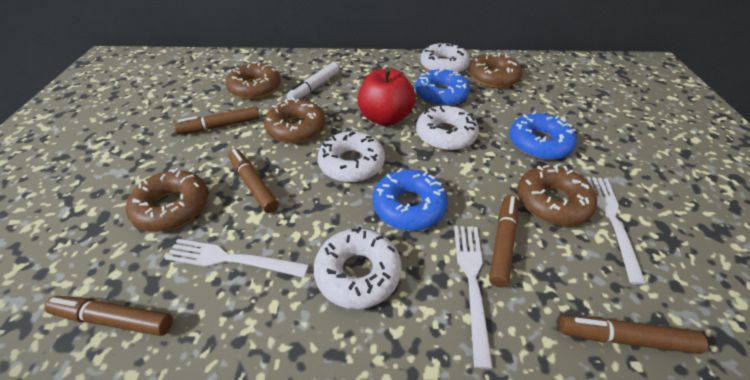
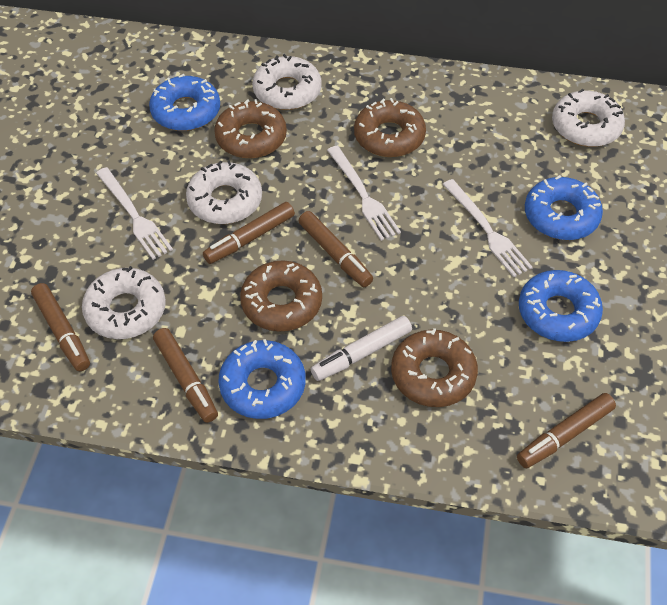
blue donut: [372,168,448,231] [415,69,470,106] [510,112,577,160] = 3 -> [149,74,220,131] [218,339,306,419] [519,270,603,342] [525,175,603,240] = 4
brown donut: [126,168,208,232] [226,61,281,99] [264,98,326,143] [469,52,522,88] [517,164,597,226] = 5 -> [214,99,287,158] [240,260,322,332] [354,98,426,157] [391,328,478,407] = 4
red apple: [358,67,416,126] = 1 -> none = 0

